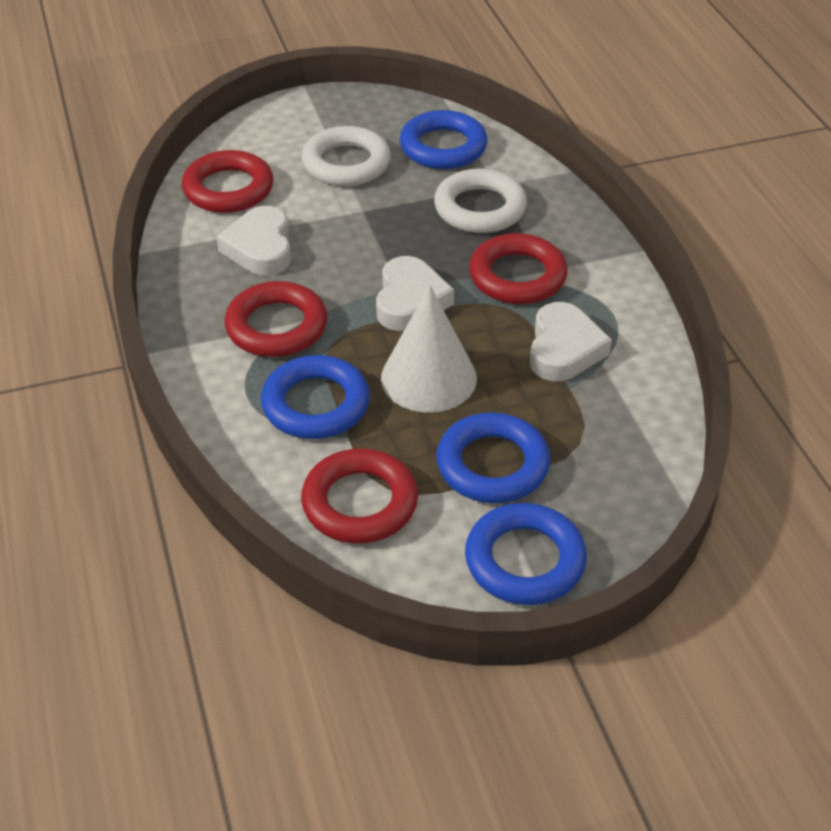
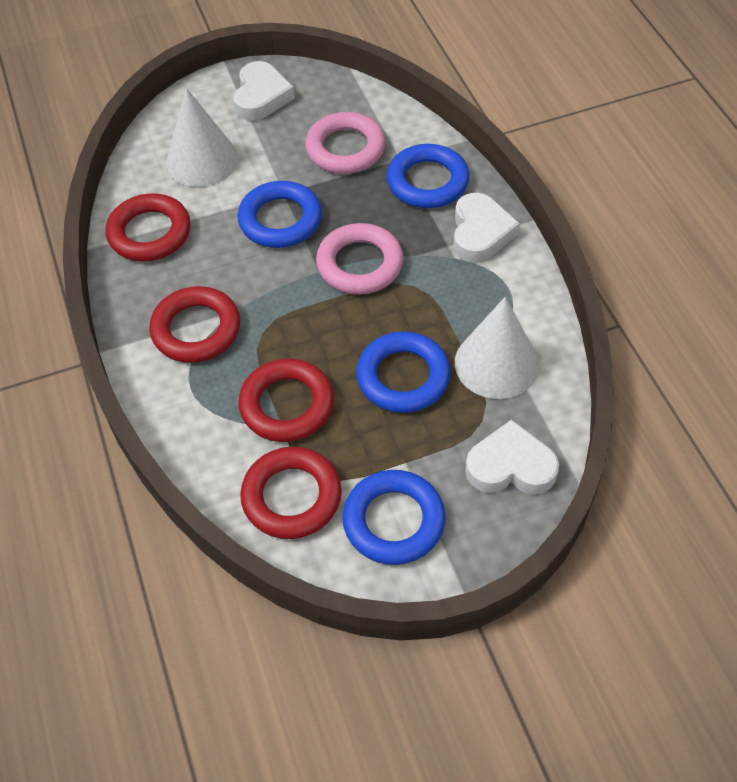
pink ring: none = 0 -> [305,112,386,174] [316,223,404,294] = 2
white cone: [381,285,477,413] = 1 -> [166,88,238,187] [455,297,539,399] = 2
white ring: [302,126,391,186] [434,168,527,233] = 2 -> none = 0

